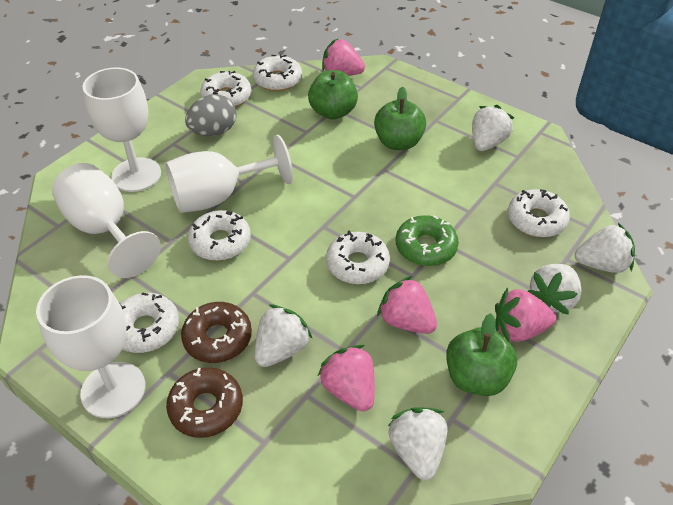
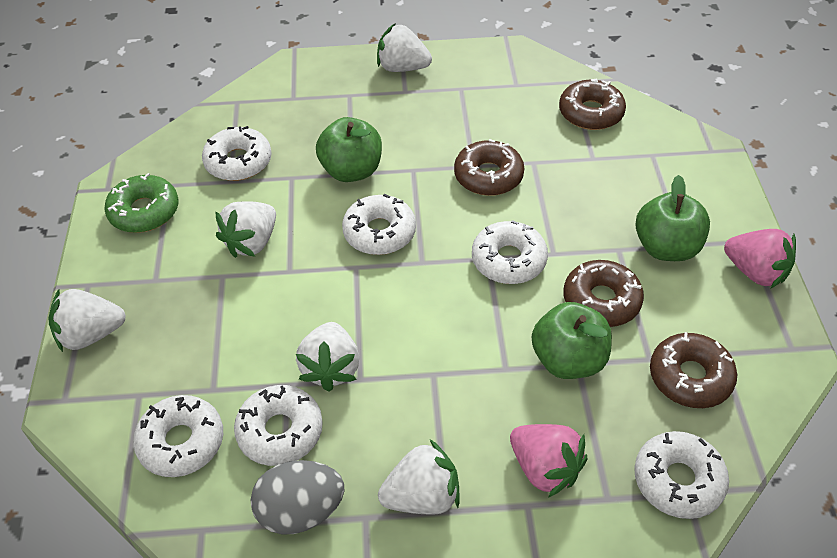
brown donut: [166,367,243,438] [181,302,252,363] = 2 -> [454,139,524,196] [559,79,626,130] [564,260,644,327] [650,332,737,408] = 4
pink strawberry: [318,345,375,412] [322,39,365,76] [377,276,437,334] [495,287,556,342] = 4 -> [510,424,587,498] [724,229,796,288] = 2
white goblet: [36,275,145,418] [52,163,161,278] [83,67,161,192] [166,135,293,213] = 4 -> none = 0

